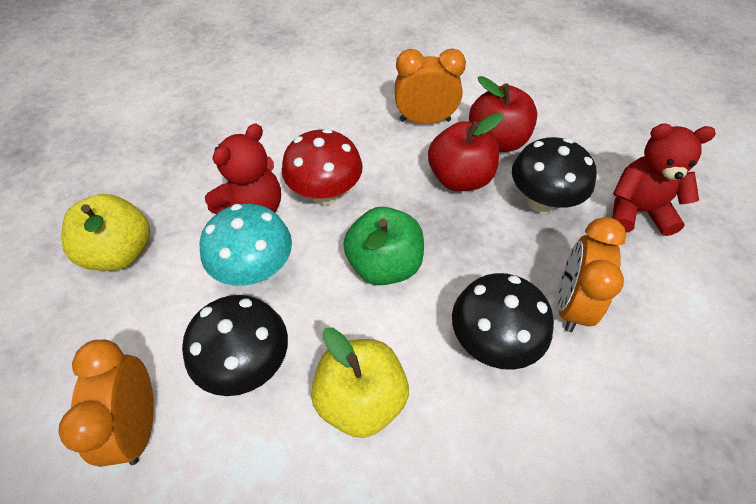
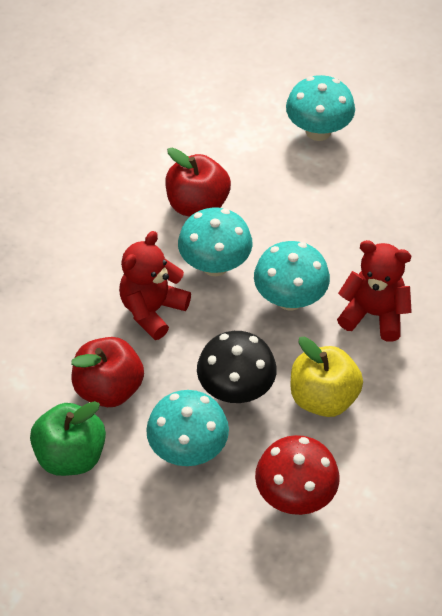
black mushroom: [182,295,288,396] [452,273,554,370] [512,137,597,213] = 3 -> [197,331,277,403] = 1
orange clock: [58,340,154,467] [395,48,466,124] [558,217,626,332] = 3 -> none = 0
turquoise mushroom: [200,204,292,286] = 1 -> [146,390,229,466] [178,208,253,276] [254,241,330,311] [286,75,355,141] = 4
yellow apple: [61,194,150,271] [311,328,409,438] = 2 -> [291,337,363,417] = 1

